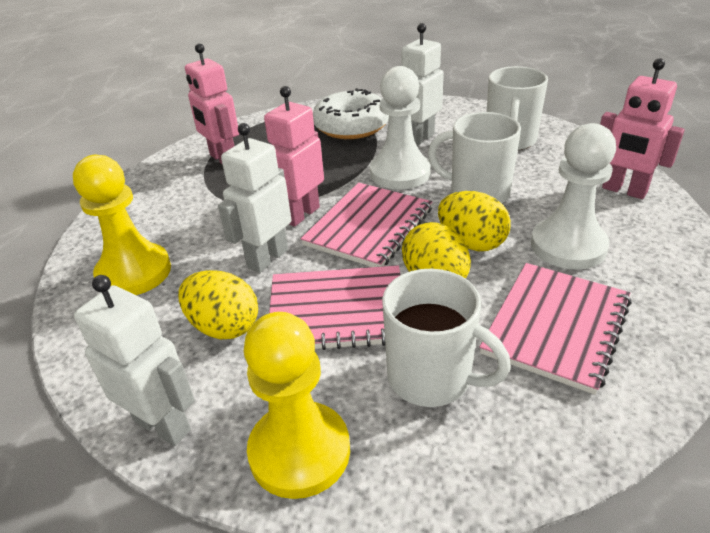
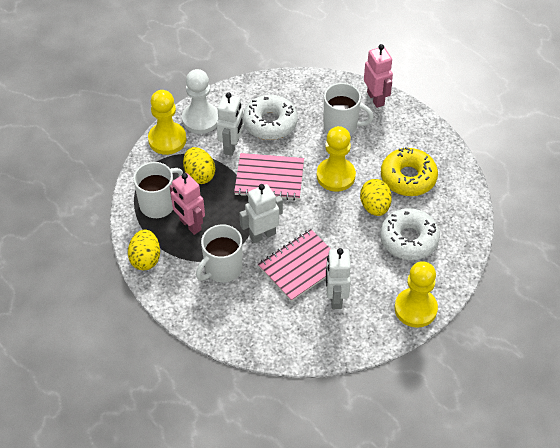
pink notebook: [269,265,400,350] [301,183,432,267] [479,263,632,395] = 3 -> [234,153,304,200] [258,229,331,302] = 2
pink robot: [185,43,239,165] [264,86,324,227] [600,58,685,199] = 3 -> [169,173,205,235] [364,44,393,108] = 2
white donut: [313,88,389,139] = 1 -> [243,95,298,140] [380,208,440,260] = 2
white pawn: [370,66,431,190] [531,123,616,270] = 2 -> [182,69,218,134] = 1
yellow donut: none = 0 -> [381,148,438,196] = 1
yellow pawn: [73,155,171,295] [244,312,350,499] = 2 -> [148,90,187,155] [317,126,356,192] [394,261,438,328] = 3

